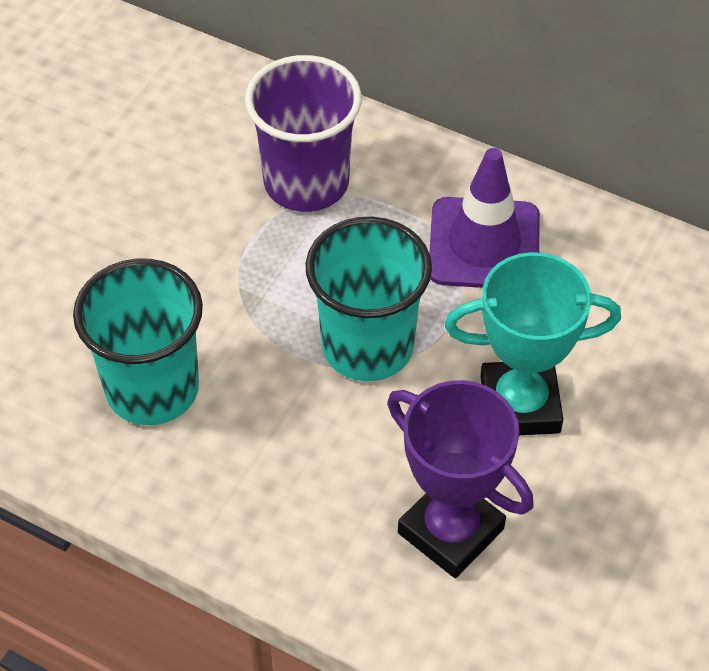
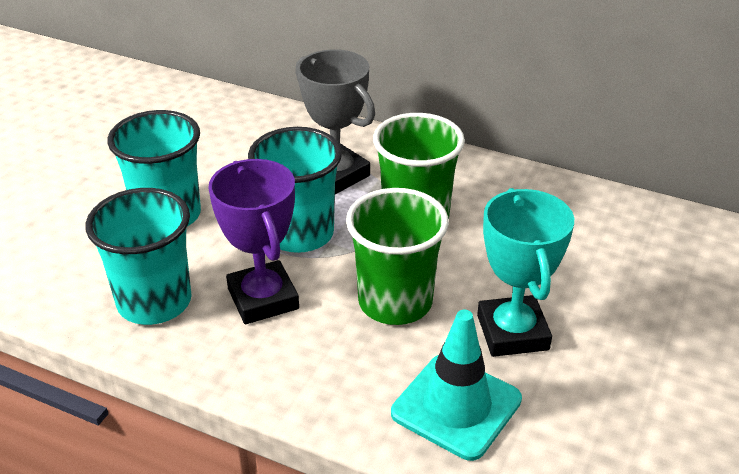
green cup: none = 0 -> [346,188,449,325] [373,113,465,218] = 2
grey trophy: none = 0 -> [295,49,375,194] = 1
purple cup: [245,55,362,212] = 1 -> none = 0
purple traffic cone: [429,148,540,288] = 1 -> none = 0
turquoise cup: [73,259,203,425] [305,217,432,381] = 2 -> [86,188,192,325] [107,110,201,226] [248,127,342,253] = 3
turquoise traffic cone: none = 0 -> [391,310,522,461] = 1

